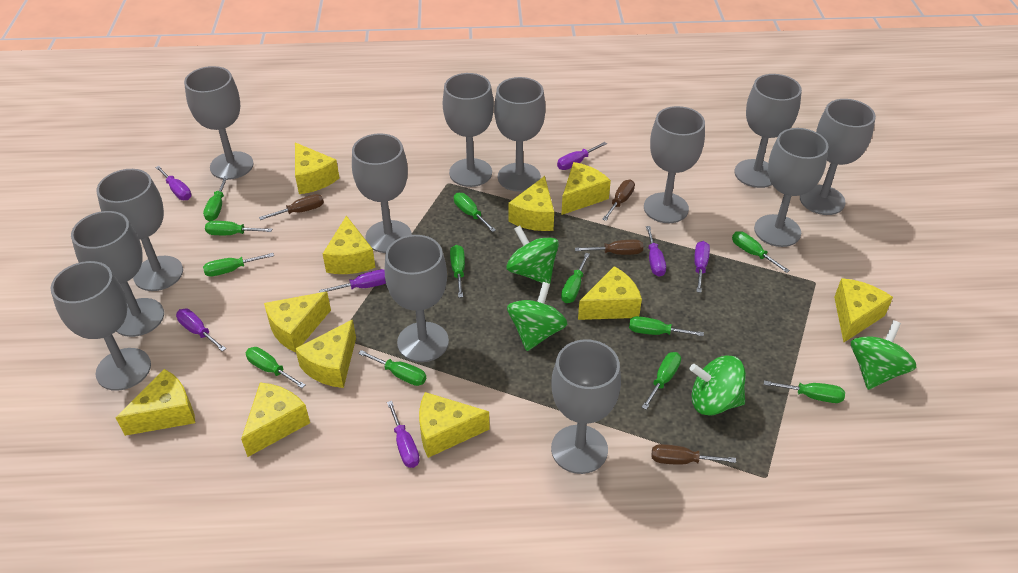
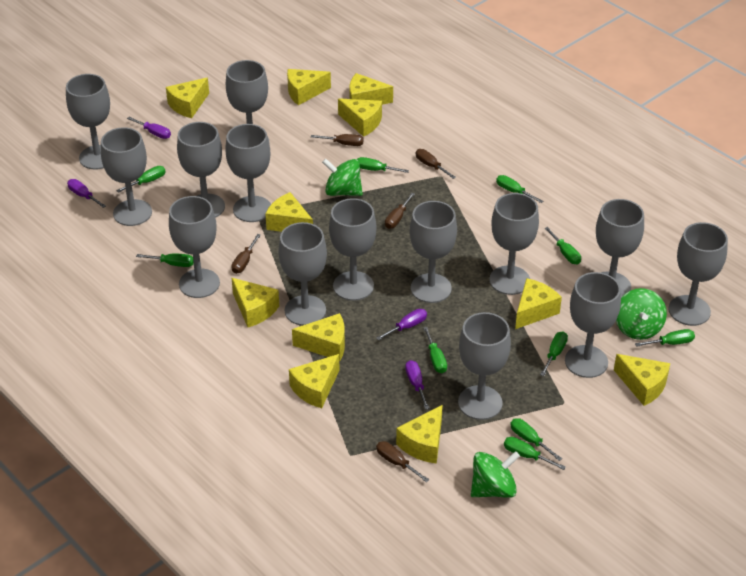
brown screwdriver: [259,194,324,220] [575,240,643,255] [602,180,635,221] [652,444,736,465] = 4 -> [231,234,261,274] [311,134,364,146] [376,441,429,482] [385,193,415,229] [416,149,456,179] = 5
green screwdriver: [203,176,228,221] [203,253,274,277] [205,221,272,235] [246,347,305,388] [358,350,426,386] [450,245,465,298] [454,193,496,232] [561,253,590,303] [629,316,704,336] [642,352,681,410] [732,231,790,273] [764,381,845,403] = 12 -> [116,166,165,193] [136,253,194,267] [357,157,409,173] [423,327,447,373] [496,175,543,203] [504,437,566,470] [510,418,562,461] [540,332,568,376] [544,227,581,264] [635,329,695,347] = 10
green spinning top: [507,226,559,284] [507,282,567,351] [690,356,746,416] [851,320,916,390] = 4 -> [322,158,363,196] [471,451,520,498] [616,288,667,340] = 3
grey goblet: [51,261,151,391] [71,211,164,337] [97,169,183,291] [184,66,254,180] [352,133,412,253] [385,235,449,362] [443,73,494,187] [494,77,546,192] [551,339,621,474] [644,106,705,223] [734,74,802,188] [754,128,829,247] [800,99,876,215] = 13 -> [66,74,110,169] [101,127,152,226] [169,196,220,298] [177,122,225,218] [225,124,271,222] [226,60,270,144] [278,222,327,326] [329,198,376,301] [410,201,457,303] [458,312,511,420] [490,193,539,295] [565,272,621,378] [596,199,644,297] [668,222,728,326] = 14
purple screwdriver: [155,166,192,200] [176,309,226,352] [319,269,386,293] [387,401,420,468] [557,142,607,170] [646,226,666,277] [694,241,710,293] = 7 -> [67,179,106,208] [127,117,171,139] [376,309,427,340] [405,360,429,409] = 4

